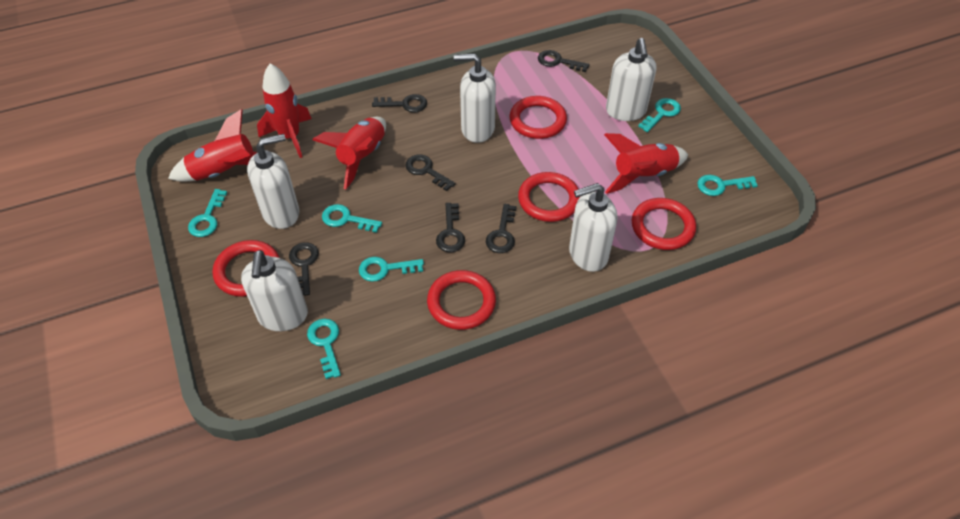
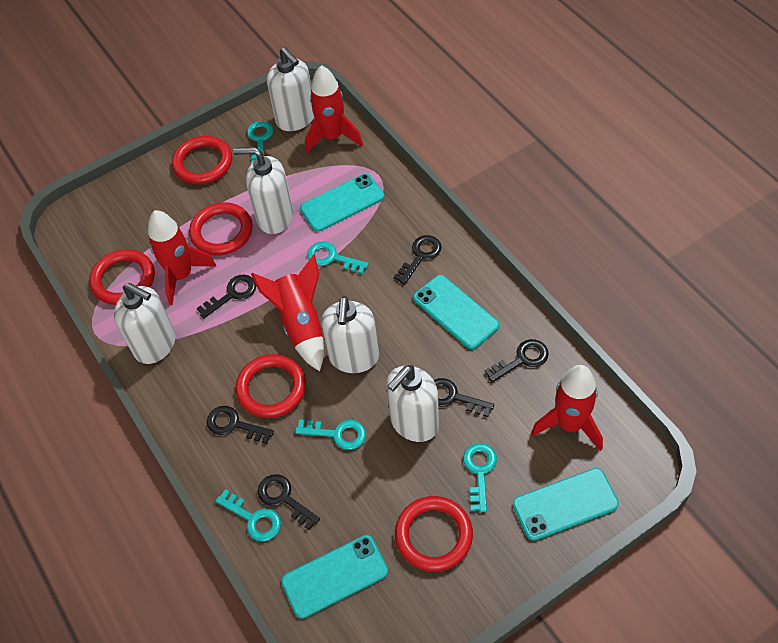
turquoise key: [188,189,227,237] [307,319,341,379] [322,204,382,233] [359,257,424,282] [638,98,681,132] [697,175,758,196] = 6 -> [215,489,281,542] [247,121,274,164] [295,419,366,450] [307,242,369,274] [463,443,497,512] = 5
turquoise phone: none = 0 -> [281,535,388,619] [300,174,384,232] [413,275,499,349] [513,468,619,541] = 4

